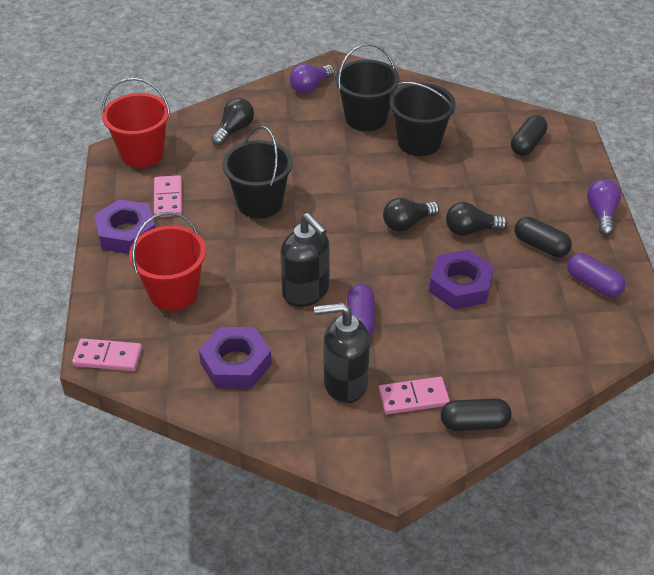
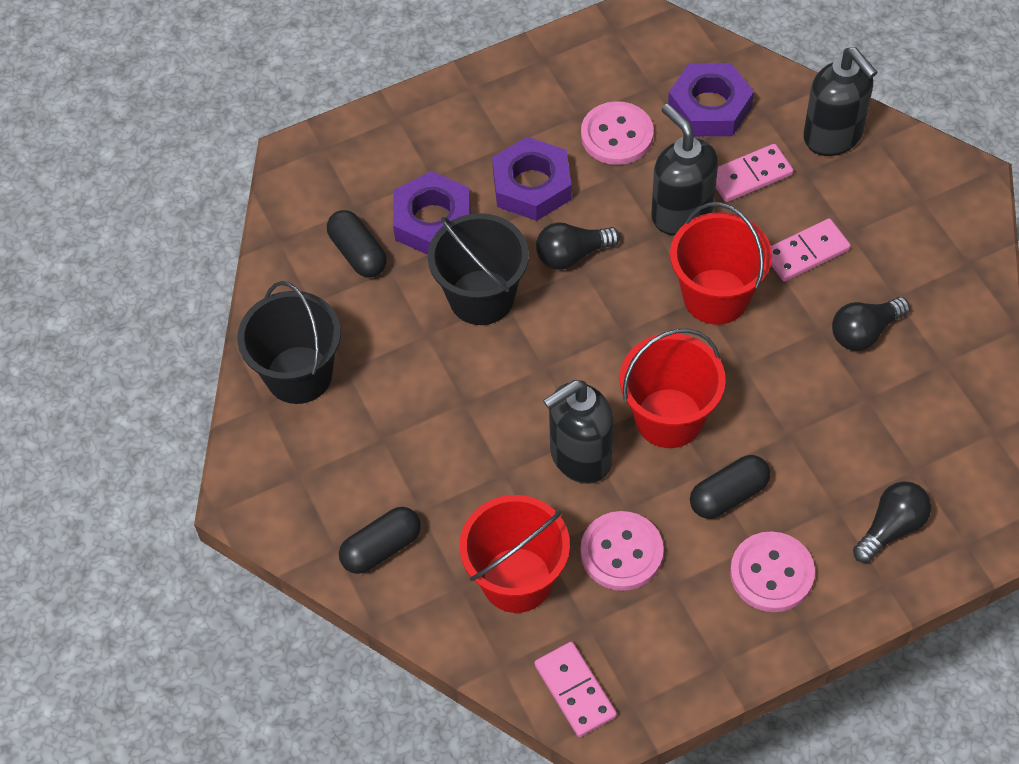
black bucket: [222,125,293,219] [335,43,400,131] [389,82,456,156] = 3 -> [237,281,341,404] [428,213,529,325] = 2
black soap dispenser: [280,213,330,307] [314,303,370,403] = 2 -> [543,380,614,484] [651,104,718,235] [803,47,877,156] = 3
pink button: none = 0 -> [580,511,664,591] [581,101,654,165] [730,531,815,612] = 3
purple capsule: [347,284,375,336] [567,253,626,297] = 2 -> none = 0
purple light bulb: [290,64,334,94] [587,179,621,236] = 2 -> none = 0
red bucket: [102,78,170,168] [129,212,206,311] = 2 -> [460,495,570,613] [620,328,726,448] [670,202,772,325] = 3

